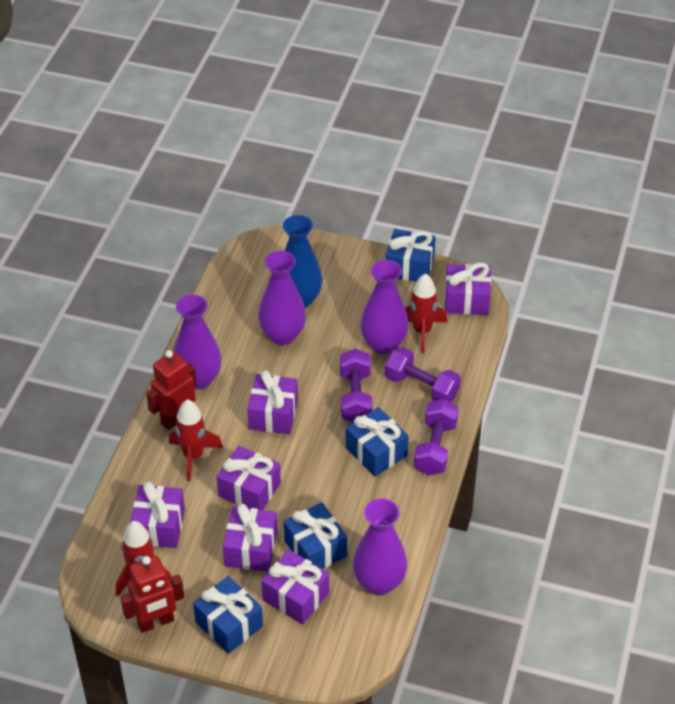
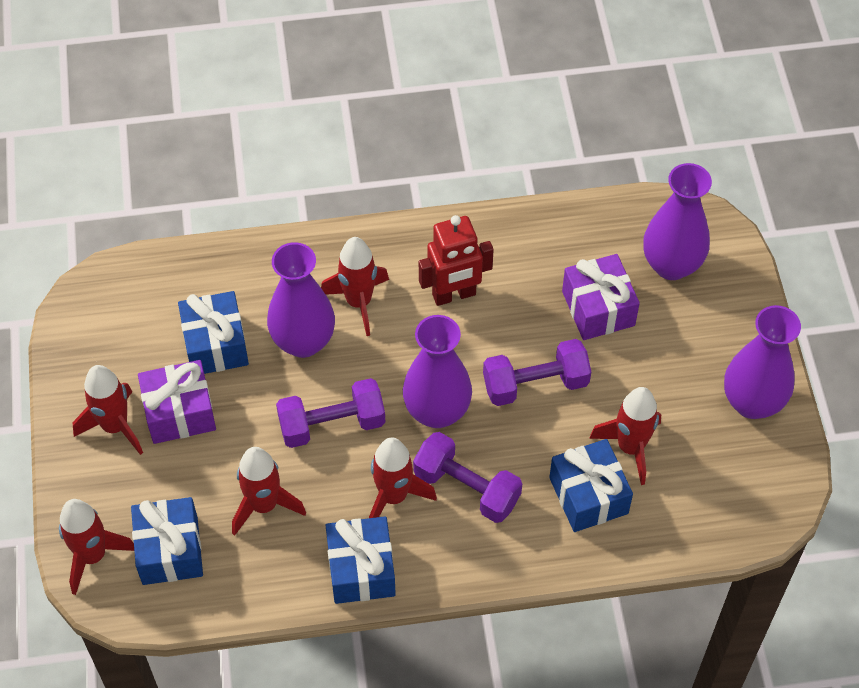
blue vase: [283,215,323,308] = 1 -> none = 0
purple gift: [130,482,185,548] [217,446,281,510] [223,504,277,572] [247,370,298,434] [261,549,329,624] [445,262,491,315] = 6 -> [138,360,216,444] [562,254,640,340] = 2
red robot: [120,556,184,633] [146,350,197,430] = 2 -> [419,215,494,306] = 1
red rocket: [116,521,171,596] [169,399,223,481] [405,273,447,354] = 3 -> [59,499,134,595] [72,365,143,455] [232,447,306,536] [321,237,389,336] [369,437,437,518] [589,387,661,485] = 6

